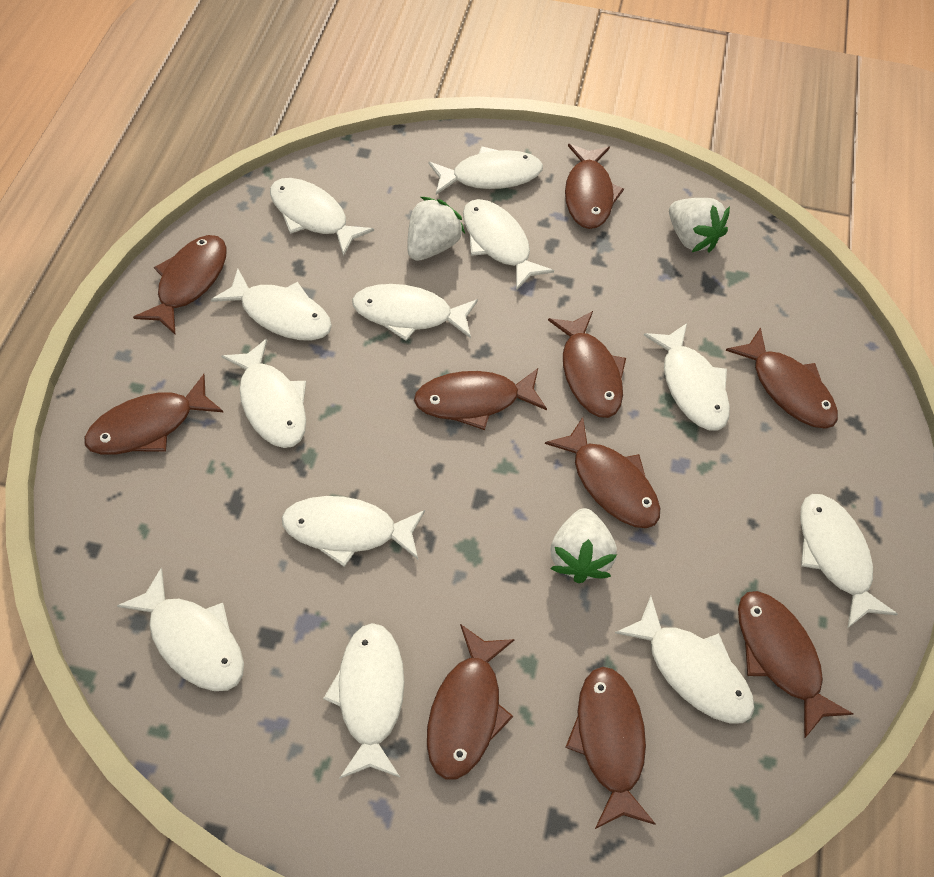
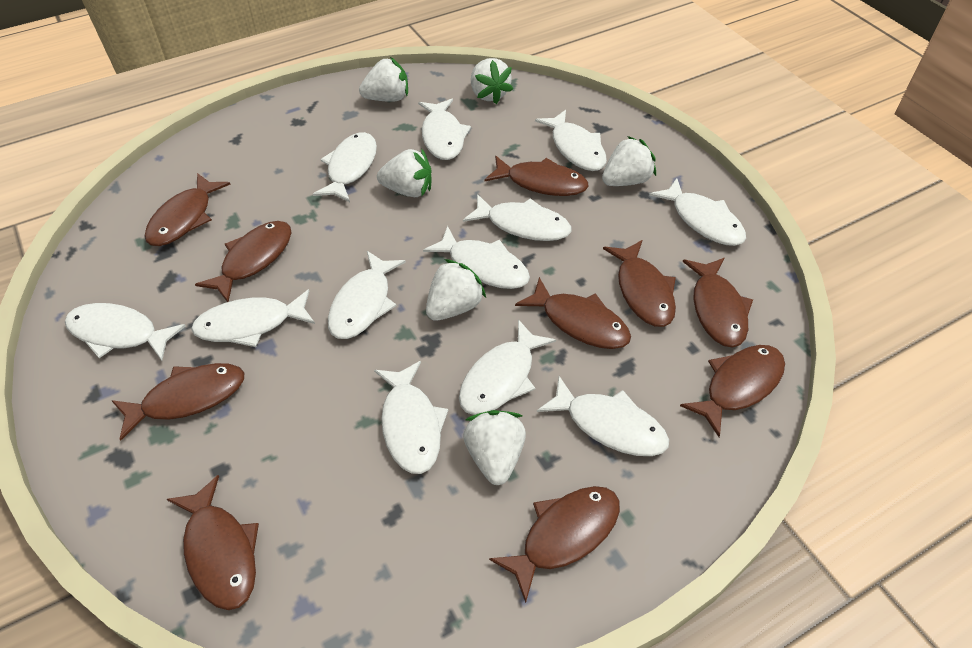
white strawberry: [407,197,465,261] [550,508,617,583] [669,198,730,253] = 3 -> [359,57,408,102] [377,149,431,197] [426,259,486,321] [463,410,526,485] [471,58,513,104] [602,136,656,186] = 6

